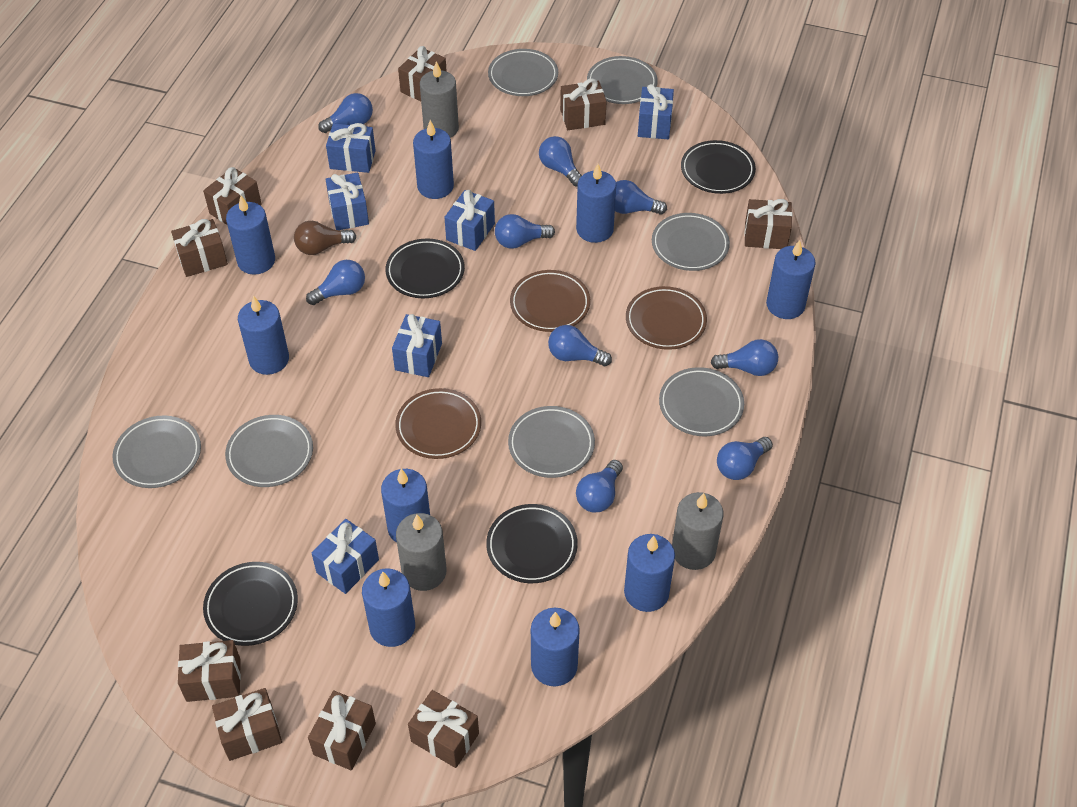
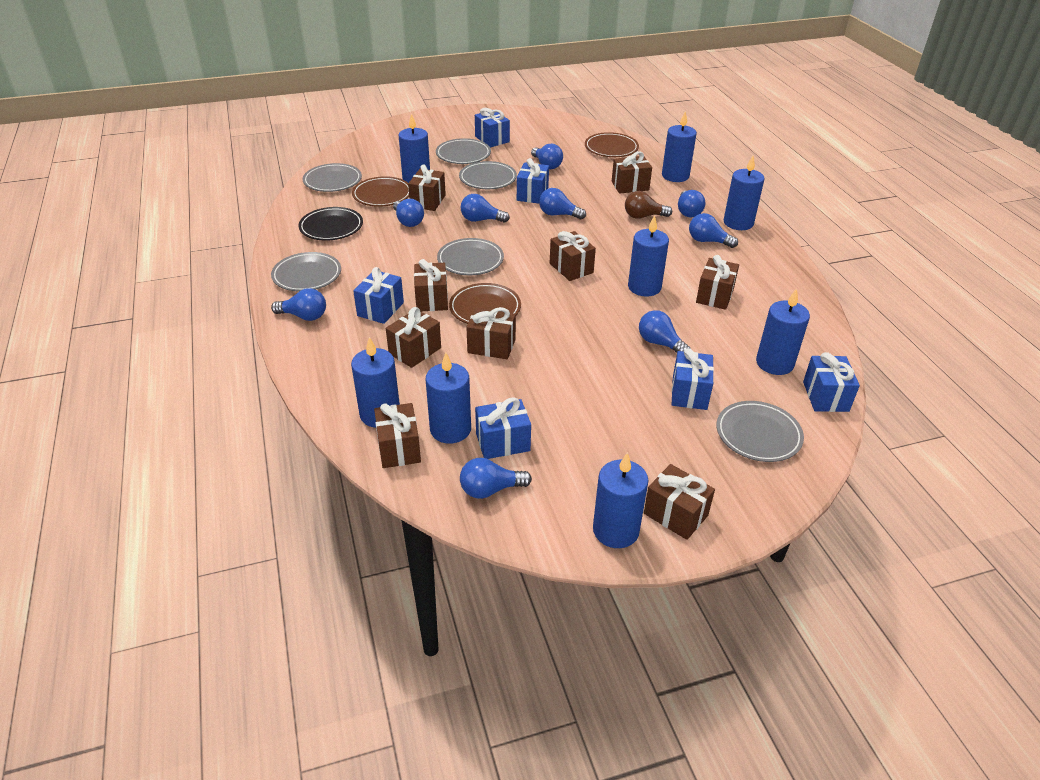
black plate: [203,562,298,646] [386,238,465,298] [486,504,578,583] [681,140,756,194] = 4 -> [299,207,363,241] = 1
blue candle: [226,196,275,275] [238,296,289,375] [362,568,415,647] [381,469,430,543] [413,120,454,199] [531,608,580,686] [576,164,616,243] [624,534,675,612] [766,240,816,319] = 9 -> [351,337,400,428] [399,113,430,183] [426,352,471,443] [593,452,648,548] [628,215,669,297] [662,111,697,182] [724,155,764,230] [756,288,810,375] = 8
grey candle: [396,513,446,591] [420,61,459,138] [672,492,723,570] = 3 -> none = 0
grey plate: [113,416,201,488] [225,415,313,487] [488,49,558,96] [508,406,595,478] [587,56,658,104] [652,213,730,271] [659,367,744,436] = 7 -> [271,252,341,291] [303,163,362,192] [436,138,491,164] [437,238,504,275] [459,161,517,189] [716,401,804,462] = 6

